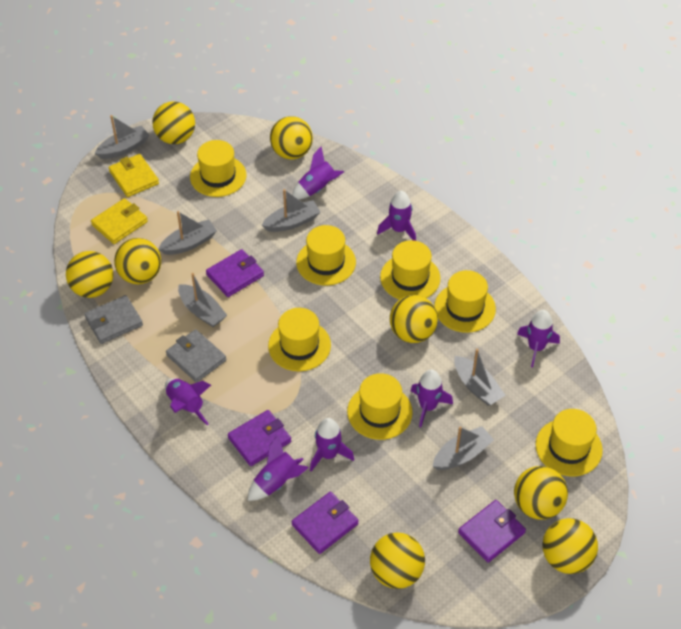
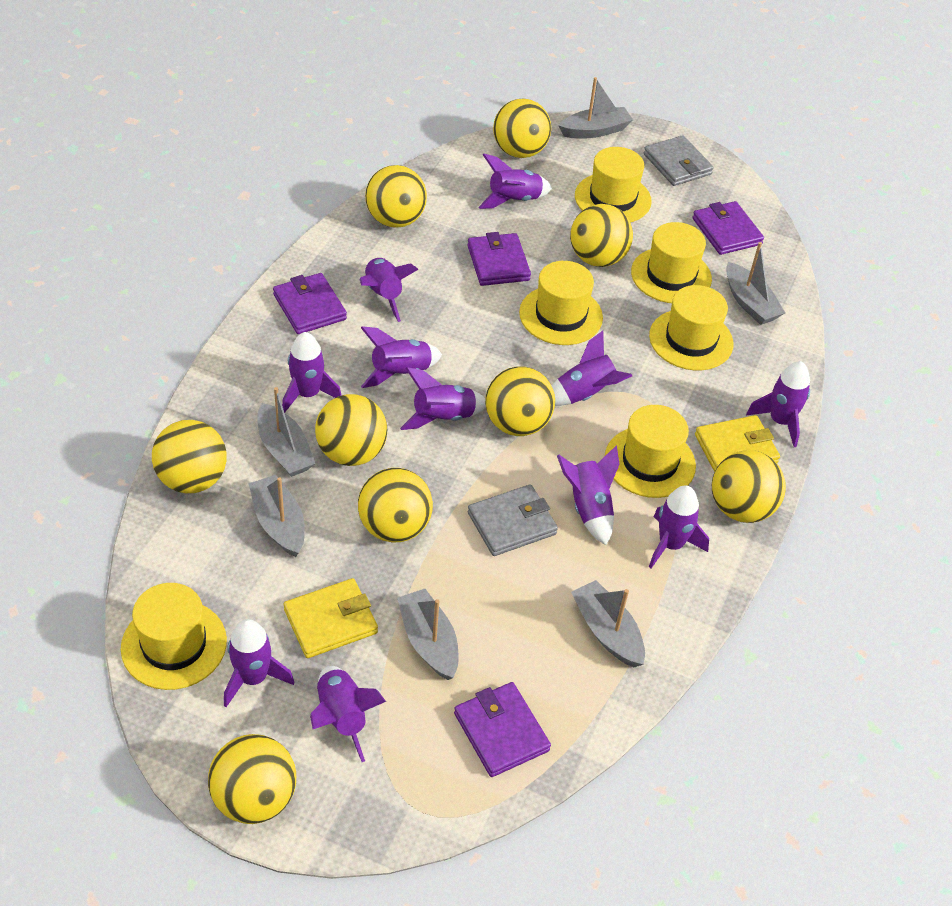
purple rocket: [165,378,211,425] [248,435,309,501] [292,146,344,199] [310,418,354,471] [377,191,416,241] [411,370,453,427] [517,310,560,367] = 7 -> [224,619,294,707] [282,332,342,413] [310,666,386,762] [360,258,419,322] [361,326,442,388] [400,367,486,430] [478,154,552,209] [552,331,632,406] [557,445,620,545] [649,485,709,568] [746,361,810,447] = 11
yellow ball: [66,251,113,298] [114,238,161,284] [152,101,195,144] [270,116,313,159] [370,532,425,589] [390,295,438,343] [514,466,568,520] [542,518,598,574] = 8 -> [152,420,227,493] [208,734,296,824] [315,394,387,466] [358,468,433,542] [365,165,427,228] [485,366,555,436] [493,98,551,158] [570,204,633,267] [712,450,786,523] = 9
yellow hat: [190,140,247,197] [268,308,331,371] [296,225,356,286] [347,373,413,440] [380,240,440,300] [434,270,496,333] [536,409,603,476] = 7 -> [121,583,227,690] [519,261,603,345] [575,147,652,222] [605,405,696,498] [631,222,712,303] [649,285,734,370] = 6

